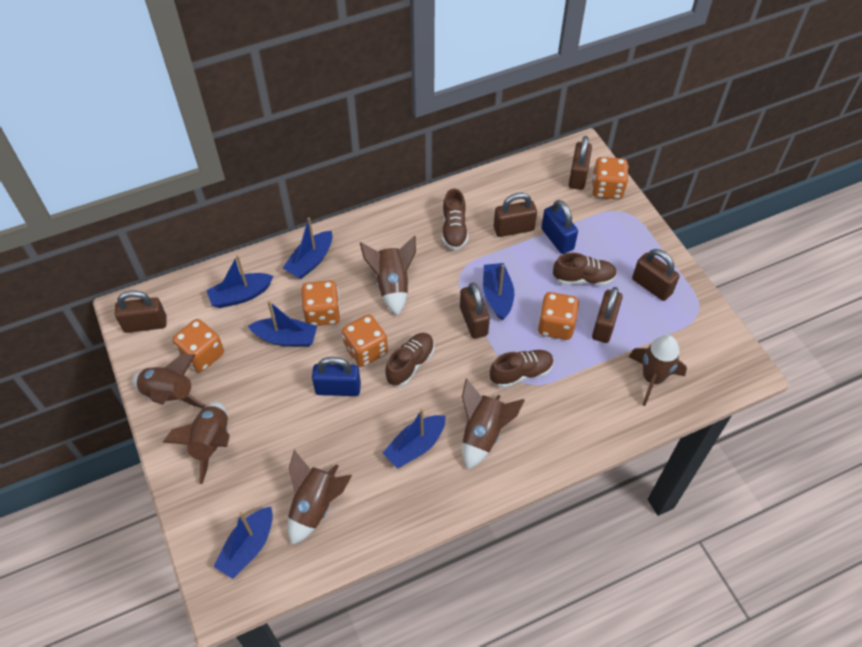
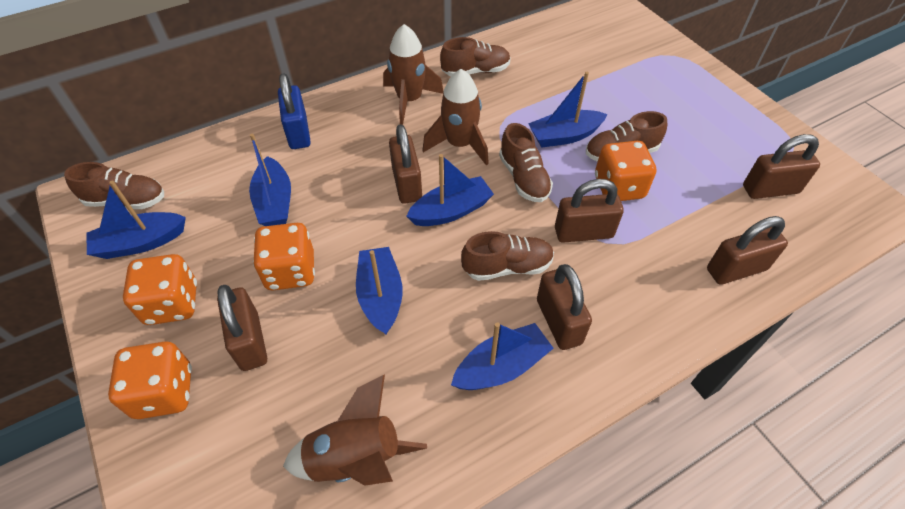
blue padlock: [312,357,361,396] [541,200,578,254] = 2 -> [278,73,311,149] = 1
brown rocket: [132,354,206,408] [163,402,230,484] [288,450,352,545] [360,236,416,316] [462,379,525,469] [629,335,687,406] = 6 -> [283,374,427,486] [383,24,444,125] [422,69,489,165] = 3
brown shoe: [386,333,435,386] [442,188,468,250] [490,350,554,388] [553,252,617,285] = 4 -> [64,162,164,209] [440,37,511,76] [461,231,554,281] [499,123,553,202] [586,111,667,162] = 5
orange dice: [173,319,224,372] [301,280,341,326] [342,314,388,367] [537,292,579,340] [592,157,628,199] = 5 -> [108,341,192,419] [123,254,197,325] [253,223,315,290] [595,141,656,201] = 4

